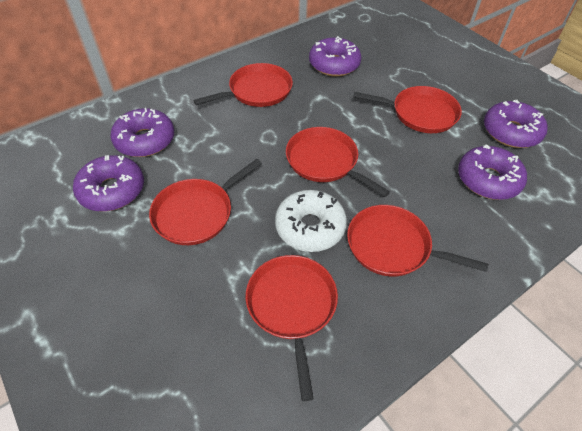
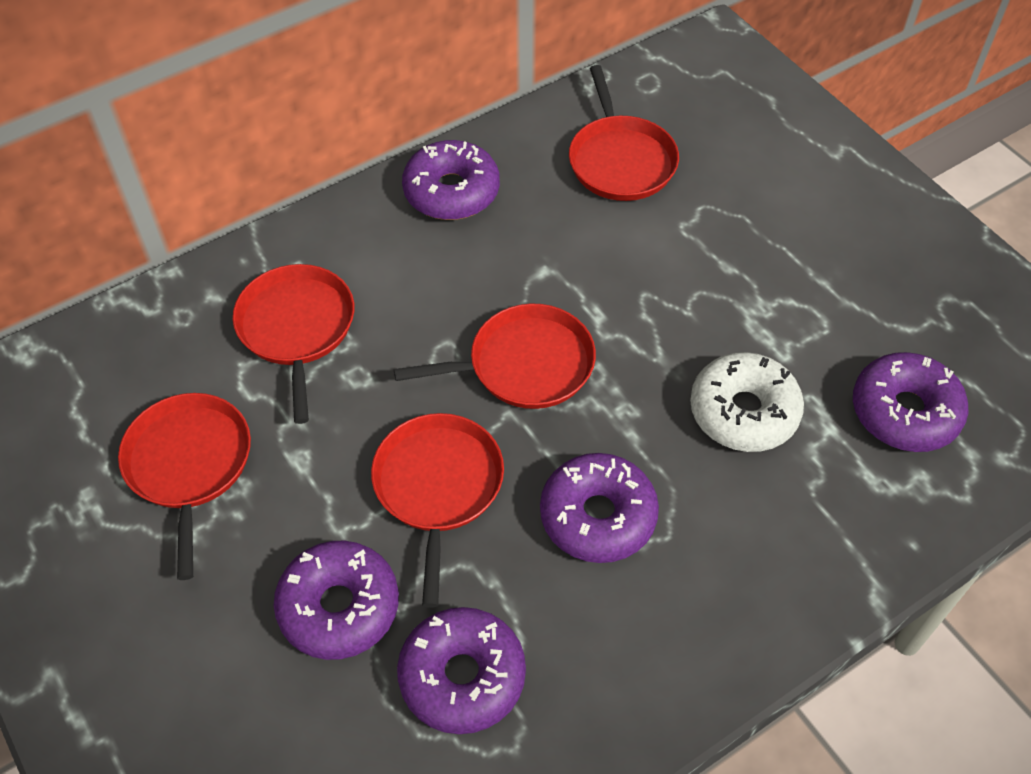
red pan: [149,159,262,245] [193,63,293,107] [246,255,338,401] [286,127,390,197] [347,205,488,277] [354,86,462,133] = 6 -> [118,393,251,580] [233,264,354,424] [371,413,504,608] [394,304,596,409] [569,65,679,201] = 5

